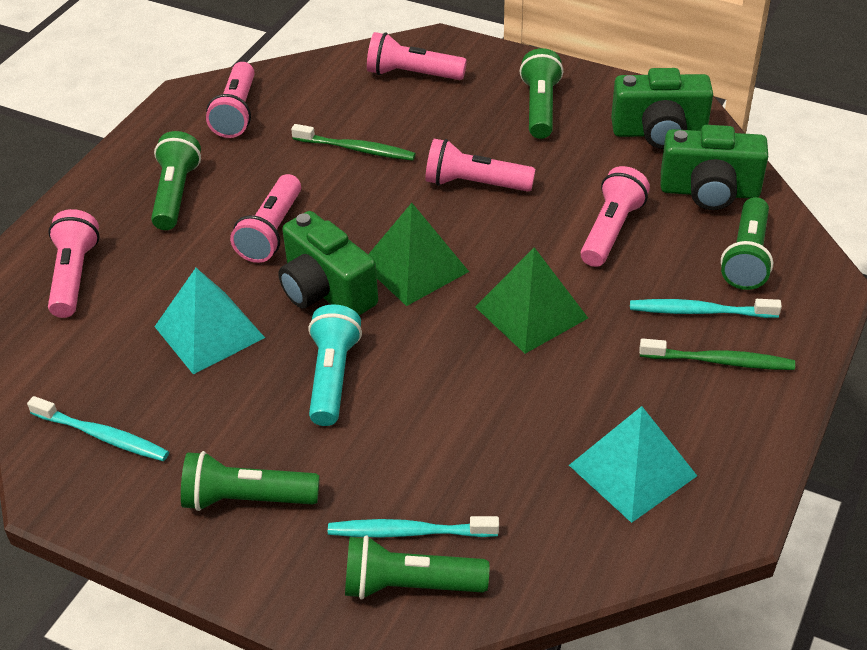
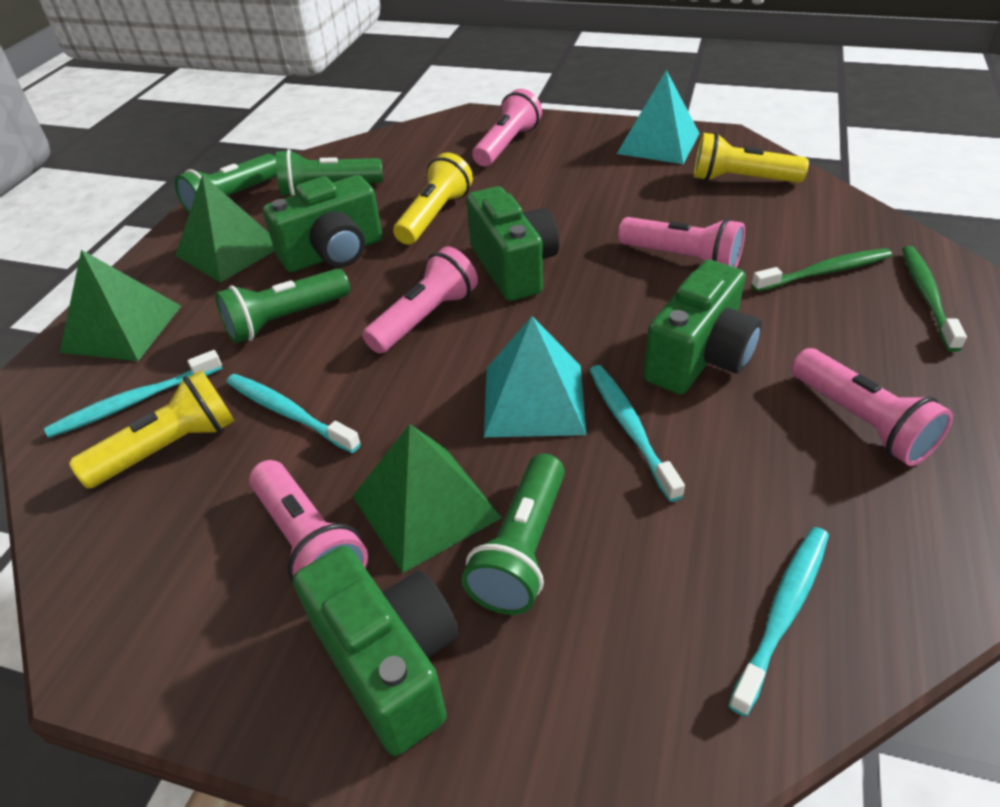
green camera: [278,211,378,316] [611,68,713,149] [661,125,768,210] = 3 -> [263,175,382,272] [293,546,459,756] [466,186,559,301] [643,260,762,395] = 4
green flashlight: [151,131,201,230] [181,451,320,511] [345,535,489,600] [520,48,563,139] [721,197,773,290] = 5 -> [175,154,277,213] [215,269,350,343] [276,149,383,196] [461,454,565,615] = 4
green pyramid: [368,203,469,306] [475,247,588,354] = 2 -> [60,250,181,361] [175,174,274,283] [353,424,502,573] = 3
pink flashlight: [48,209,100,318] [206,62,255,138] [230,174,301,263] [367,32,467,80] [425,139,536,192] [581,166,650,267] = 6 -> [249,460,368,583] [362,246,478,354] [472,89,542,167] [618,217,745,268] [791,348,953,466] = 5
turquoise flashlight: [308,304,362,426] = 1 -> none = 0
turquoise toothbrush: [27,396,169,461] [328,516,499,538] [630,299,782,318] = 3 -> [44,350,223,438] [226,374,361,453] [589,365,685,502] [728,527,829,716] = 4
yellow flashlight: none = 0 -> [69,370,235,488] [393,152,473,245] [694,132,809,183] = 3

